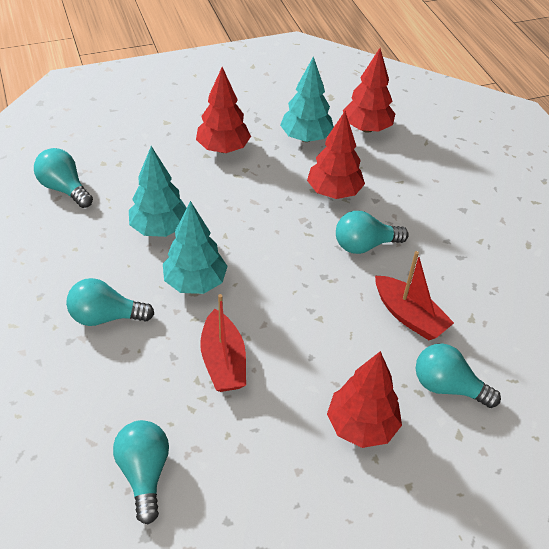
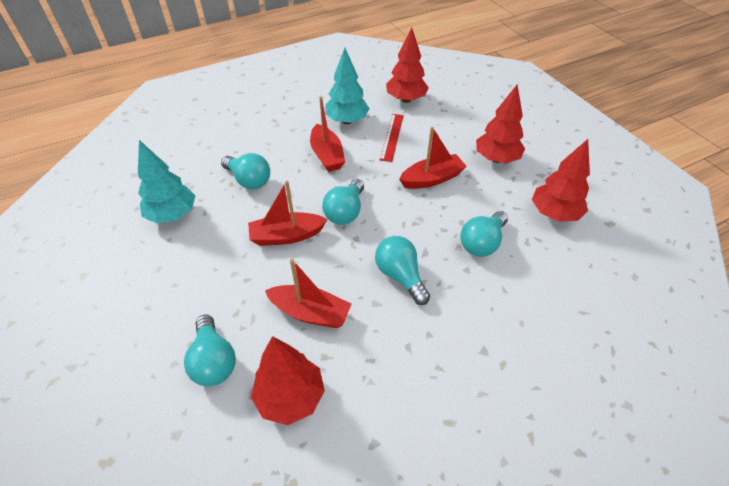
red boat: [200,294,246,392] [375,251,454,340] = 2 -> [248,181,327,246] [265,259,351,328] [310,97,345,172] [399,127,467,189] = 4
red ruler: none = 0 -> [380,114,404,162] = 1
turquoise tree: [129,146,187,237] [163,201,228,294] [280,56,334,142] = 3 -> [138,140,195,223] [325,48,370,124] = 2

